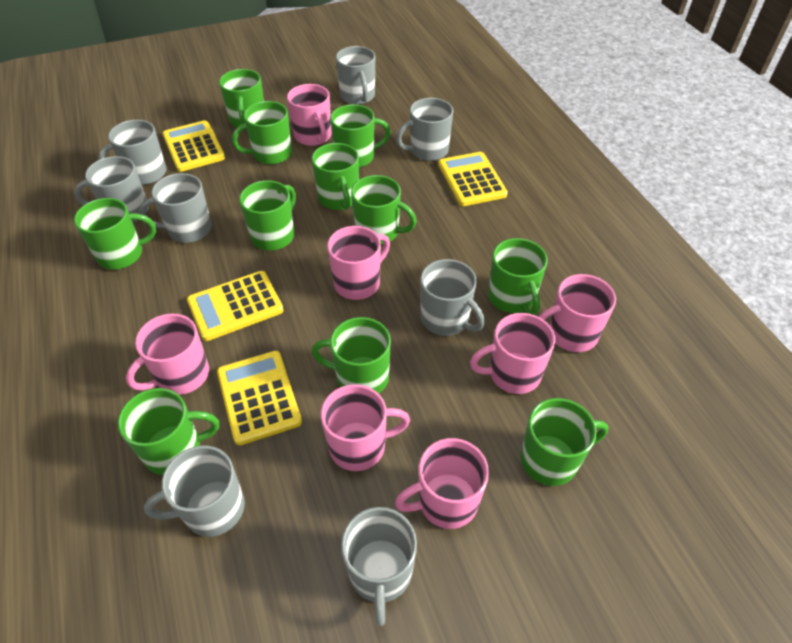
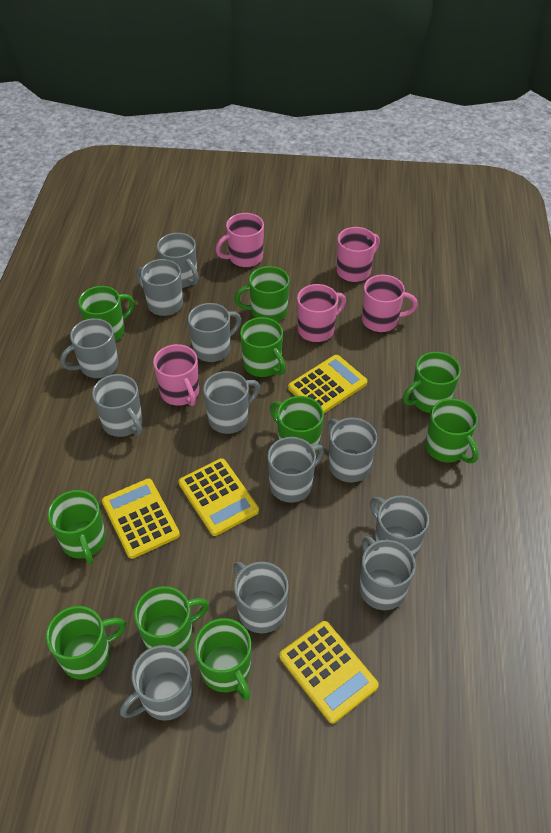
green mug: [74,198,156,270] [118,388,219,475] [219,69,264,130] [232,101,292,165] [239,180,296,251] [312,143,359,210] [312,317,391,394] [330,104,391,168] [351,175,417,244] [488,238,548,315] [520,398,609,486] = 11 -> [46,606,126,680] [47,490,106,564] [78,286,135,341] [134,586,209,653] [194,618,251,701] [234,266,289,322] [240,317,286,377] [270,396,324,453] [403,352,461,413] [425,399,479,463] = 10
grey mug: [74,156,148,222] [98,120,167,185] [139,173,212,243] [144,446,245,537] [336,46,375,105] [341,507,417,626] [396,98,453,161] [420,259,485,336] = 8 -> [60,318,119,378] [92,374,142,437] [120,645,193,721] [136,259,183,316] [157,233,199,288] [188,303,241,362] [203,371,260,434] [233,562,289,633] [267,437,324,503] [327,418,377,482] [359,536,416,610] [370,495,429,558] = 12
pink mug: [126,314,209,395] [287,84,332,146] [321,384,410,471] [327,226,390,300] [395,438,489,529] [470,313,555,394] [538,274,616,352] = 7 -> [153,344,199,406] [216,213,264,267] [297,284,346,342] [337,227,380,282] [362,274,418,332] = 5

